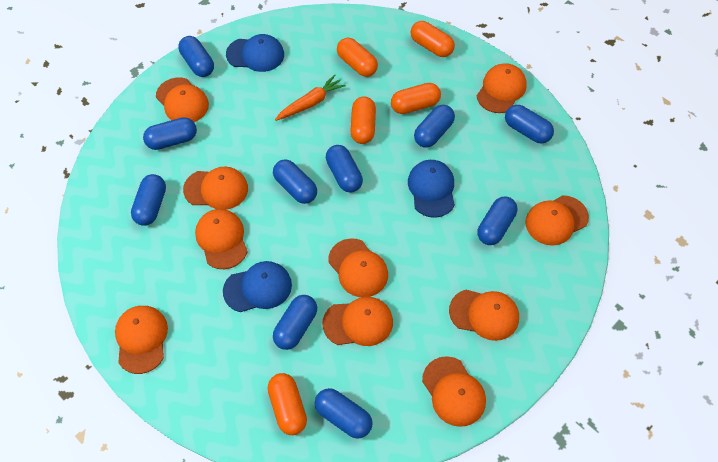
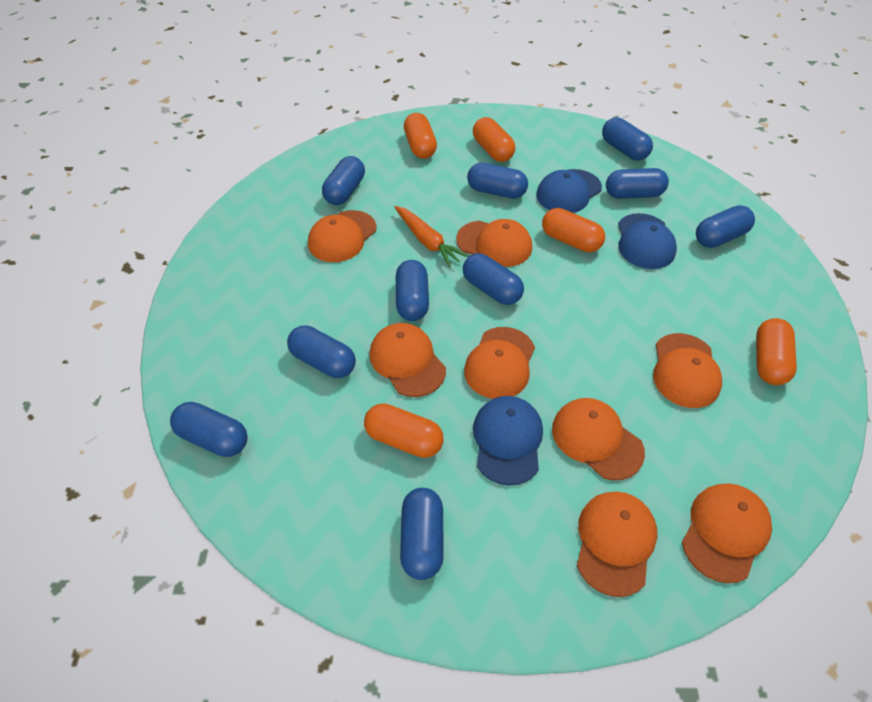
orange cap: [115,306,168,374] [156,78,209,122] [183,166,248,210] [195,209,248,269] [322,297,393,346] [328,238,388,297] [422,356,486,427] [449,290,519,341] [477,63,527,113] [525,195,589,246] = 10 -> [308,210,376,262] [369,323,446,397] [456,219,532,267] [464,327,535,399] [552,398,645,481] [577,492,657,597] [653,333,722,408] [682,483,772,583] = 8

